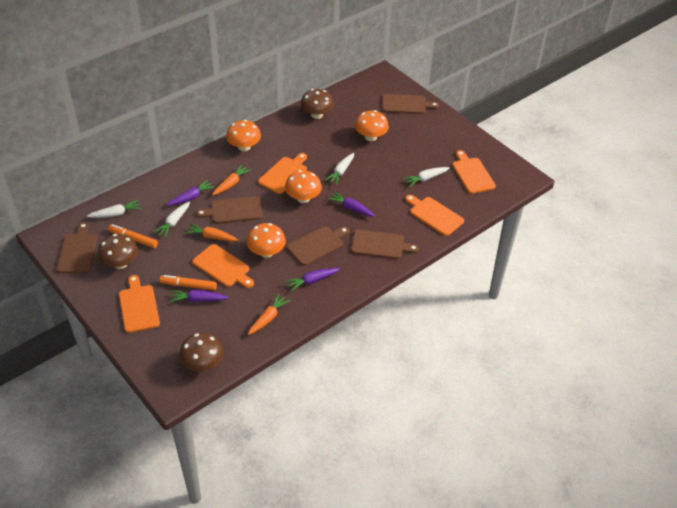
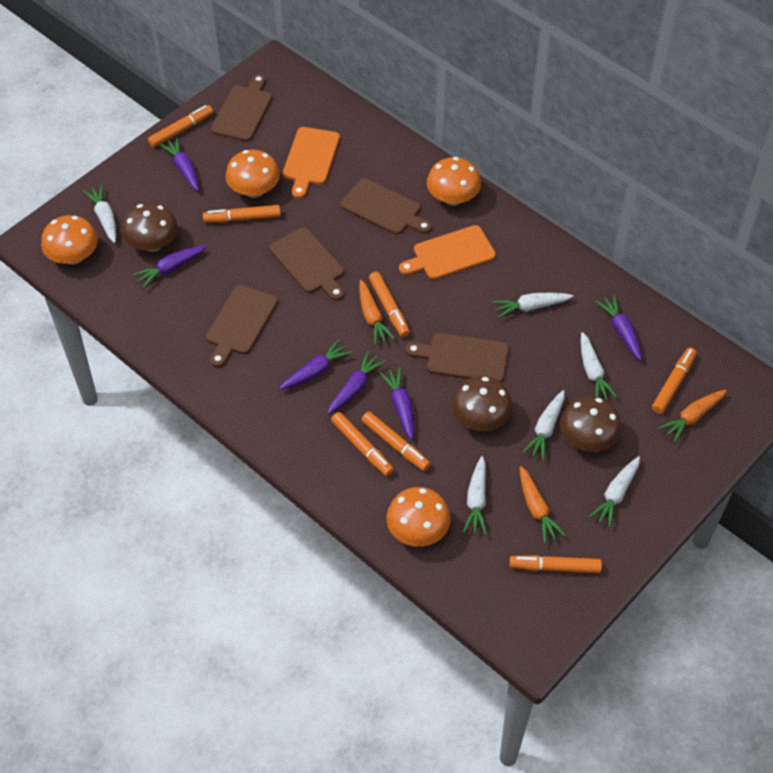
orange cutting board: [119,275,160,333] [192,244,254,288] [258,153,307,194] [405,195,464,236] [452,150,496,194] = 5 -> [283,127,340,198] [399,225,496,279] = 2
orange marker: [108,224,158,248] [160,275,217,291] = 2 -> [148,105,213,148] [203,205,281,223] [331,412,394,476] [361,411,430,471] [369,272,410,337] [510,555,602,573] [652,348,696,414] = 7
purple carrot: [167,180,215,206] [169,290,229,302] [285,268,340,291] [327,191,375,217] = 4 -> [133,245,207,288] [159,137,199,191] [279,339,353,390] [327,351,386,414] [379,367,414,440] [595,295,642,361] = 6
white carrot: [87,200,142,218] [153,201,190,238] [325,153,354,185] [403,167,449,187] = 4 -> [83,185,116,243] [463,456,487,535] [492,293,573,318] [522,390,564,461] [581,332,617,400] [589,456,640,528] = 6

